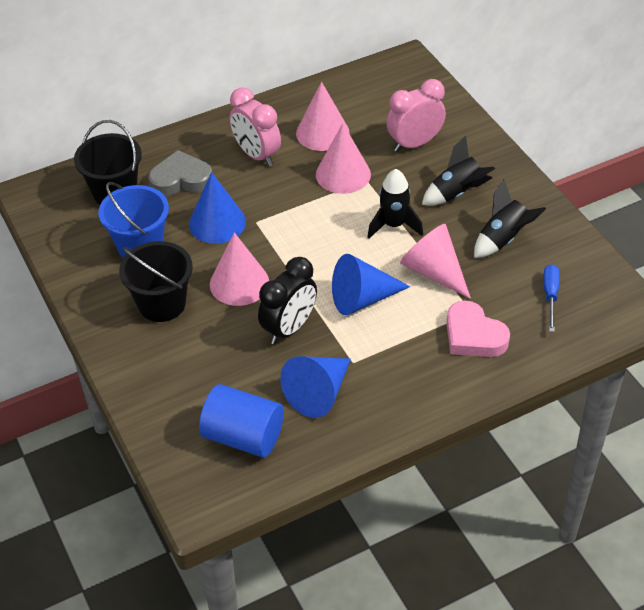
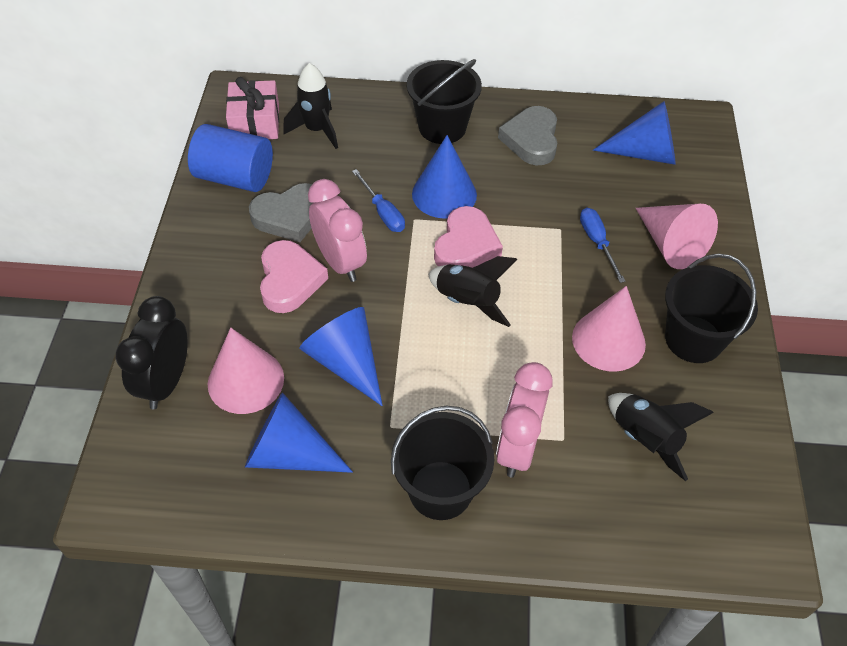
black bucket: [74,120,142,205] [119,241,193,322] = 2 -> [391,406,494,520] [407,59,482,144] [665,253,758,363] = 3
blue bucket: [98,182,169,258] = 1 -> none = 0
blue cone: [189,172,246,244] [280,356,351,418] [332,254,410,315] = 3 -> [245,392,353,473] [300,307,383,406] [412,135,477,219] [593,101,676,165] = 4
blue screwdriver: [543,264,560,332] = 1 -> [352,169,405,232] [580,208,625,283] = 2
grey heart: [148,150,212,196] = 1 -> [249,183,312,242] [498,106,557,166] = 2
pink cone: [210,232,269,306] [296,82,349,151] [316,123,371,194] [400,224,471,299] = 4 -> [208,328,284,414] [572,286,646,372] [636,204,718,269] = 3
pink gift: none = 0 -> [226,77,279,139] = 1
pink heart: [446,301,510,357] = 1 -> [260,240,328,313] [434,206,503,268] = 2

